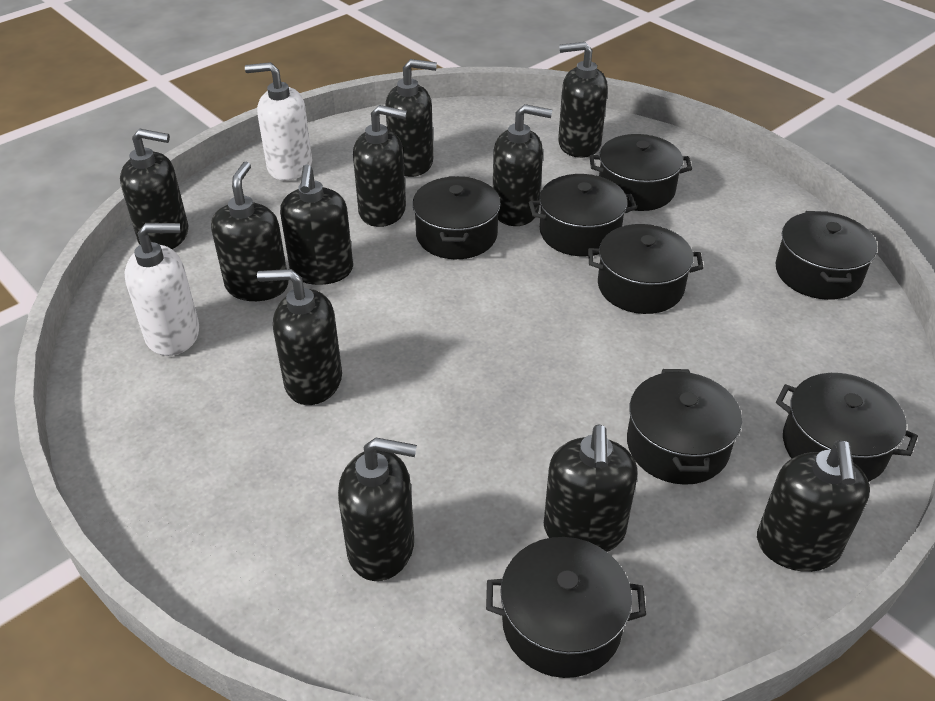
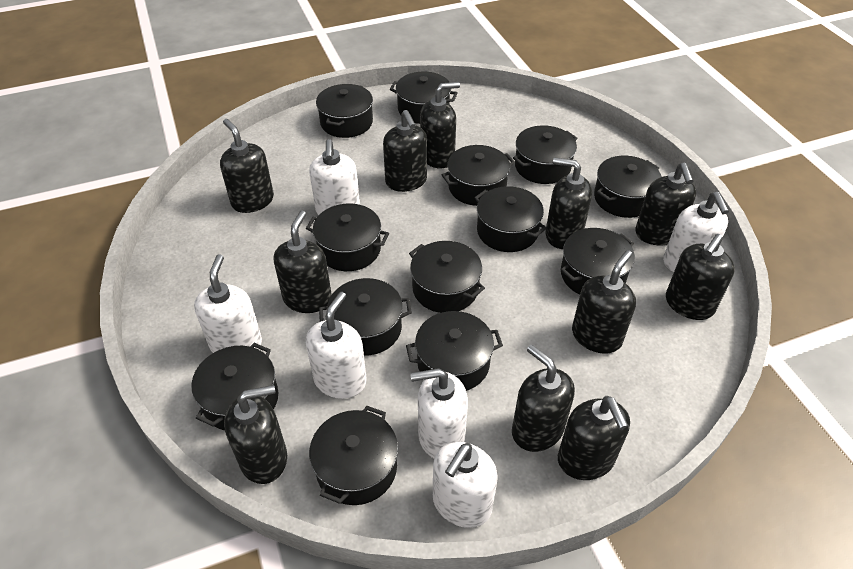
black pot: [412,176,501,259] [486,537,646,678] [529,174,637,256] [588,224,704,314] [590,134,692,211] [627,369,742,485] [775,211,877,300] [776,373,918,482] = 8 -> [191,343,278,431] [306,204,389,271] [309,406,398,505] [316,84,373,138] [319,278,412,356] [390,72,458,124] [406,311,503,391] [409,241,485,313] [441,145,515,206] [474,186,547,252] [513,125,577,184] [561,228,635,295] [594,156,662,218] = 13
white soap dispenser: [125,223,199,356] [245,62,312,181] = 2 -> [194,254,262,353] [306,292,367,399] [309,139,360,215] [410,368,468,458] [433,442,498,528] [663,192,729,272] = 6

